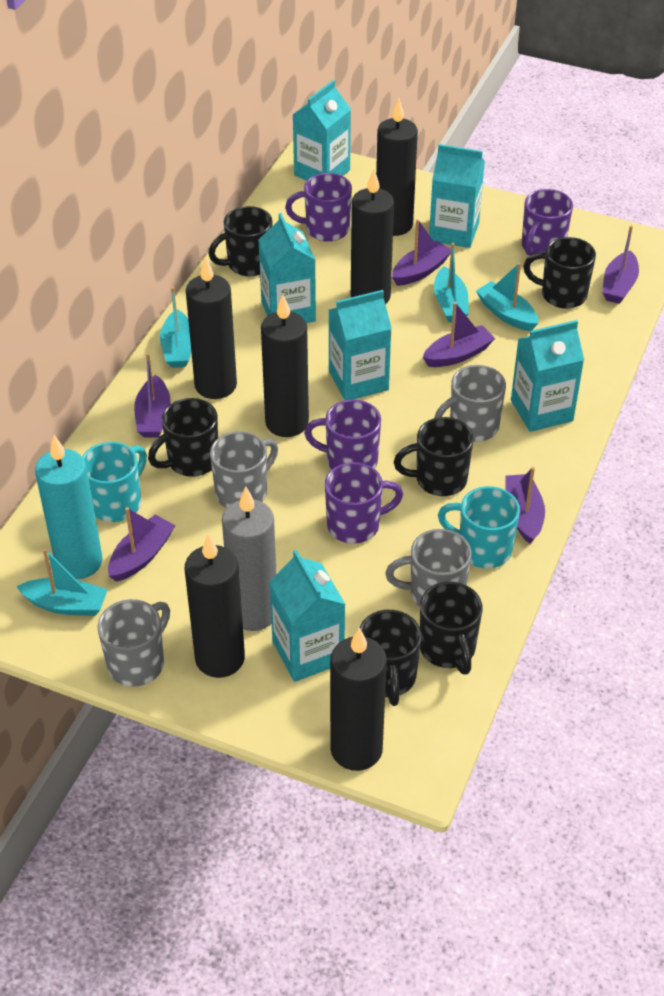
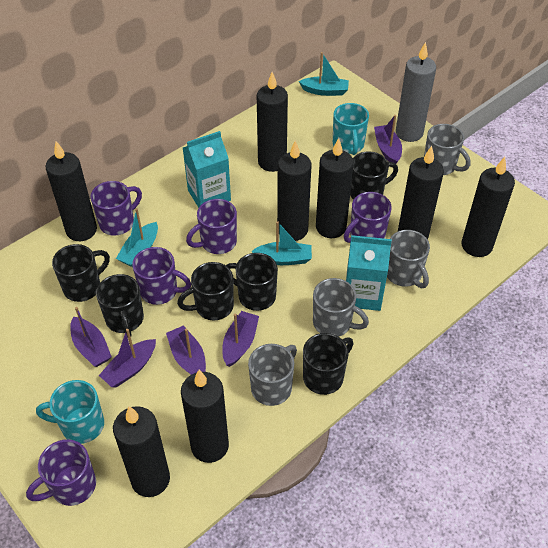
black candle: [185,533,245,678] [186,256,237,399] [261,295,309,437] [330,628,387,771] [351,169,394,304] [376,98,418,236] = 6 -> [46,141,97,241] [113,406,170,497] [181,370,229,463] [257,72,288,172] [277,141,312,241] [316,138,354,238] [398,146,444,240] [461,157,515,257] = 8
purple boat: [108,507,175,582] [134,354,171,438] [392,219,451,286] [423,302,495,367] [505,467,545,544] [602,225,639,304] = 6 -> [70,307,112,367] [99,329,156,387] [166,325,206,375] [222,311,259,367] [374,115,402,164] = 5
purple mug: [285,173,352,242] [304,400,381,469] [325,462,403,544] [522,189,573,256] = 4 -> [26,439,96,506] [90,181,142,236] [132,247,191,305] [186,199,237,254] [344,192,392,243] = 5
turquoise boat: [16,548,108,616] [160,287,191,368] [434,243,469,322] [476,263,538,331] = 4 -> [116,208,158,267] [251,221,312,265] [299,52,349,96] = 3
turquoise candle: [35,435,102,579] = 1 -> none = 0
turquoise carton: [258,213,316,323] [269,550,346,682] [293,80,351,181] [329,290,392,400] [429,144,485,248] [511,320,584,432] = 6 -> [183,131,231,208] [346,235,392,311] = 2

